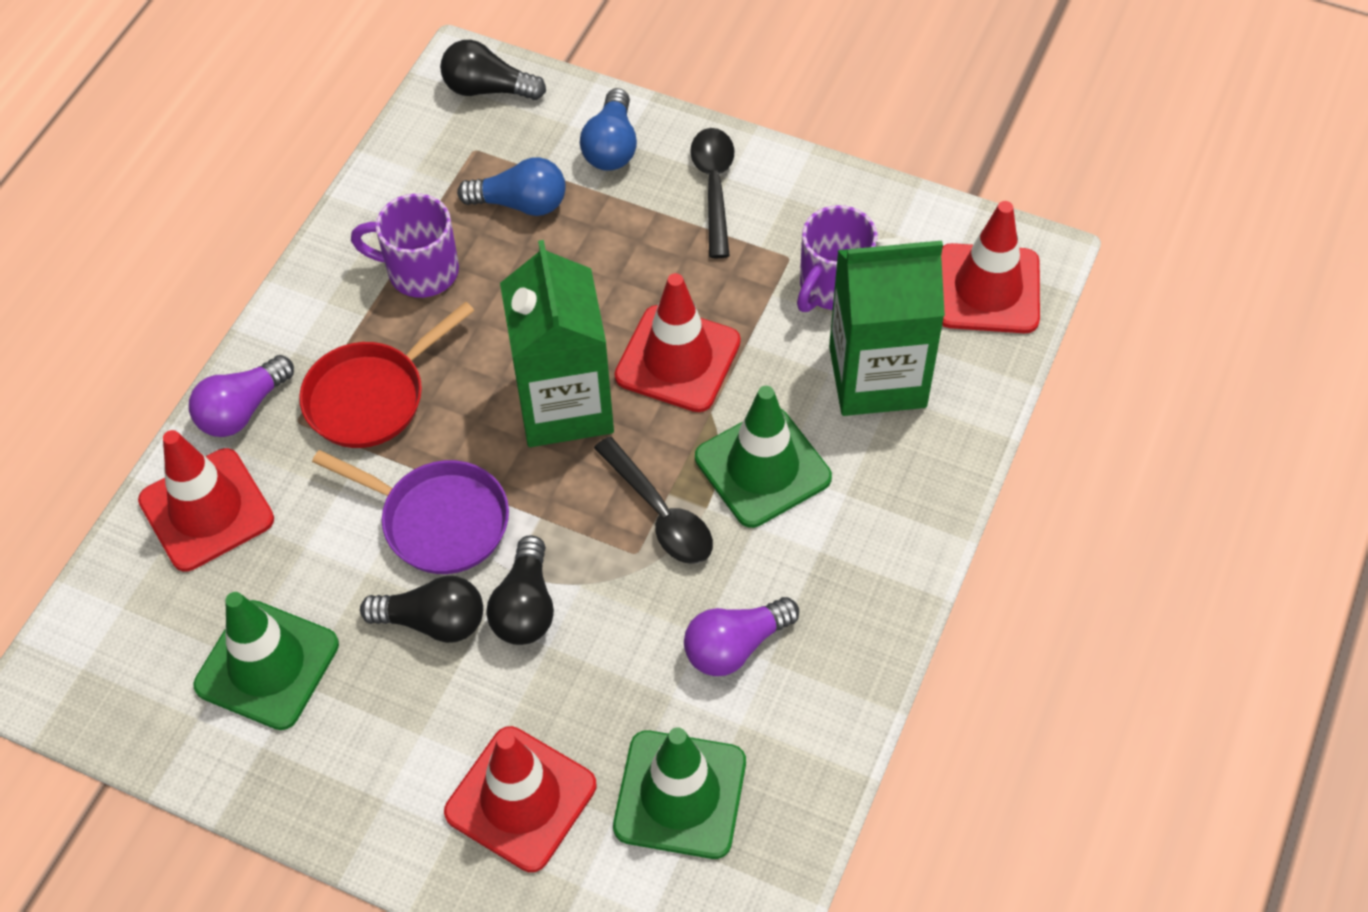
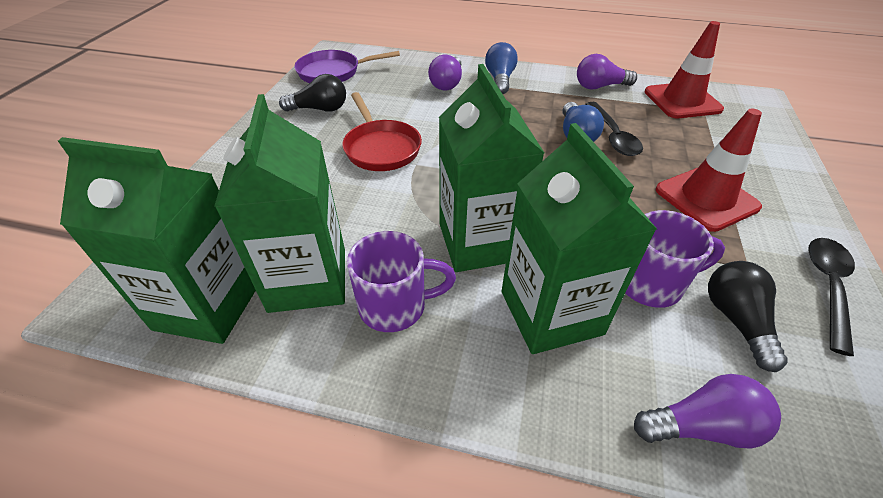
black light bulb: [360,576,483,643] [440,40,546,100] [486,535,554,645] = 3 -> [279,74,346,112] [708,261,788,372] = 2
green carton: [500,240,614,447] [829,238,945,416] = 2 -> [58,137,256,344] [214,94,345,313] [439,64,544,272] [502,123,657,354] = 4
green traffic cone: [193,592,339,730] [613,727,746,859] [695,386,832,528] = 3 -> none = 0
purple light bulb: [189,355,294,437] [684,597,799,676] = 2 -> [428,55,462,90] [577,54,637,90] [634,374,781,449] = 3
red traffic cone: [138,430,274,572] [444,726,596,872] [615,273,741,412] [941,201,1040,333] = 4 -> [645,21,724,118] [656,108,762,232] = 2

